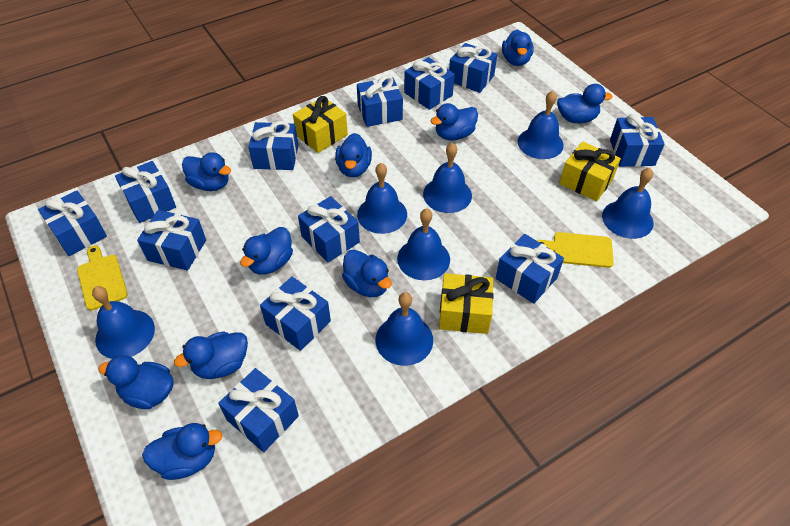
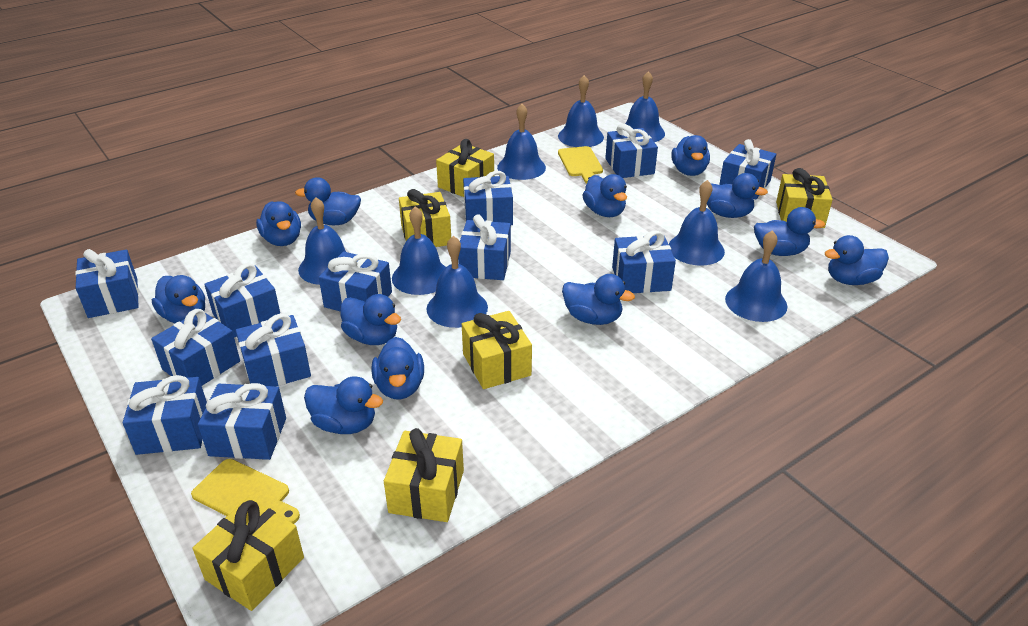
blue bell: [92,286,155,359] [357,163,407,234] [375,292,433,366] [397,208,450,280] [423,143,472,213] [518,91,564,159] [602,168,654,239] = 7 -> [298,197,346,285] [392,206,446,295] [426,236,488,328] [497,104,546,180] [558,75,604,147] [625,71,665,142] [668,180,725,266] [725,230,787,322] = 8
blue duck: [98,355,174,409] [142,423,223,480] [174,332,248,379] [182,152,231,191] [240,227,293,275] [335,133,372,177] [342,250,392,297] [431,103,478,141] [502,30,534,66] [557,84,613,123] = 10 -> [152,275,205,323] [256,201,301,246] [295,177,361,225] [304,376,383,434] [340,294,401,345] [371,337,424,400] [562,274,635,325] [582,174,627,217] [671,135,710,176] [707,173,768,218] [754,207,825,256] [825,235,889,285] = 12
yellow gift: [293,96,348,153] [439,273,494,334] [559,141,621,201] = 3 -> [193,497,304,611] [384,428,464,522] [399,189,451,247] [436,139,494,197] [462,311,532,389] [776,168,833,228] = 6

